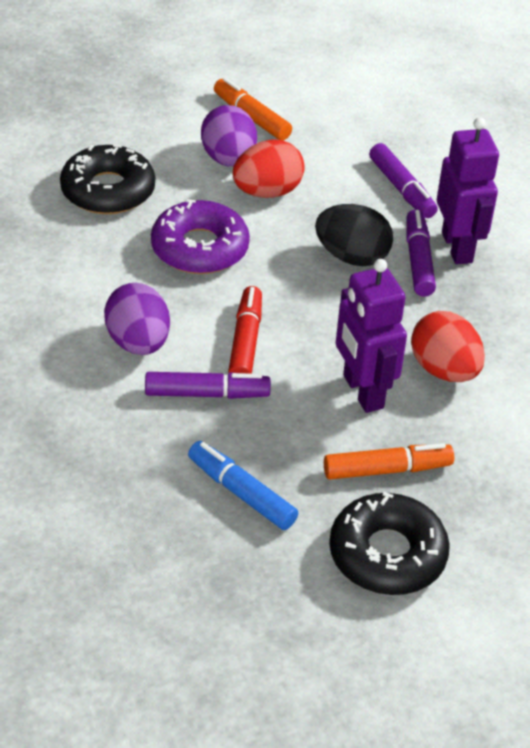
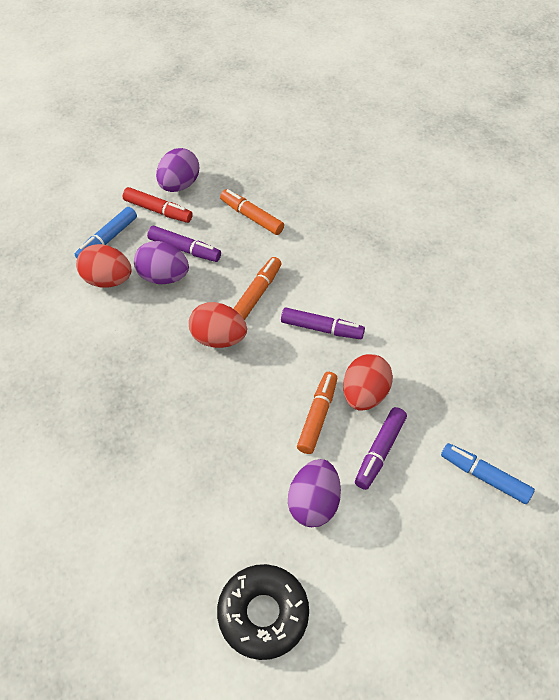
black donut: [60,144,155,214] [329,492,450,595] = 2 -> [217,564,309,660] = 1
black egg: [315,204,393,266] = 1 -> none = 0
blue marker: [188,441,298,530] = 1 -> [75,207,137,258] [441,443,535,504] = 2
orange marker: [214,78,292,140] [324,443,454,480] = 2 -> [220,189,284,235] [233,257,282,320] [297,372,338,454] = 3
purple donut: [151,199,250,274] = 1 -> none = 0
purple egg: [104,283,170,355] [201,105,257,167] = 2 -> [134,241,189,284] [156,148,199,192] [288,459,341,527] = 3
purple robot: [336,259,407,413] [437,117,499,265] = 2 -> none = 0
red egg: [233,139,304,198] [411,311,485,382] = 2 -> [76,244,131,288] [189,302,247,348] [343,354,393,411] = 3

